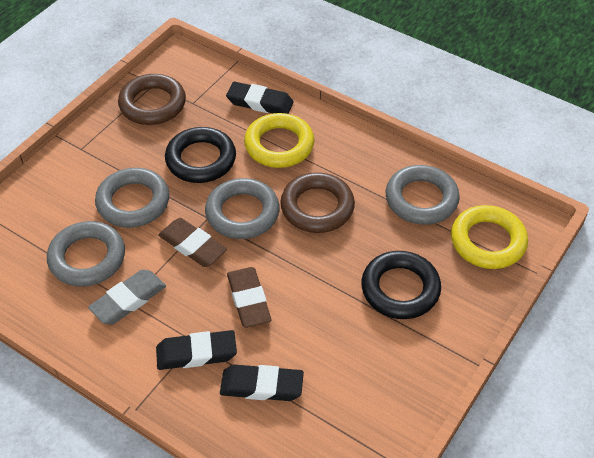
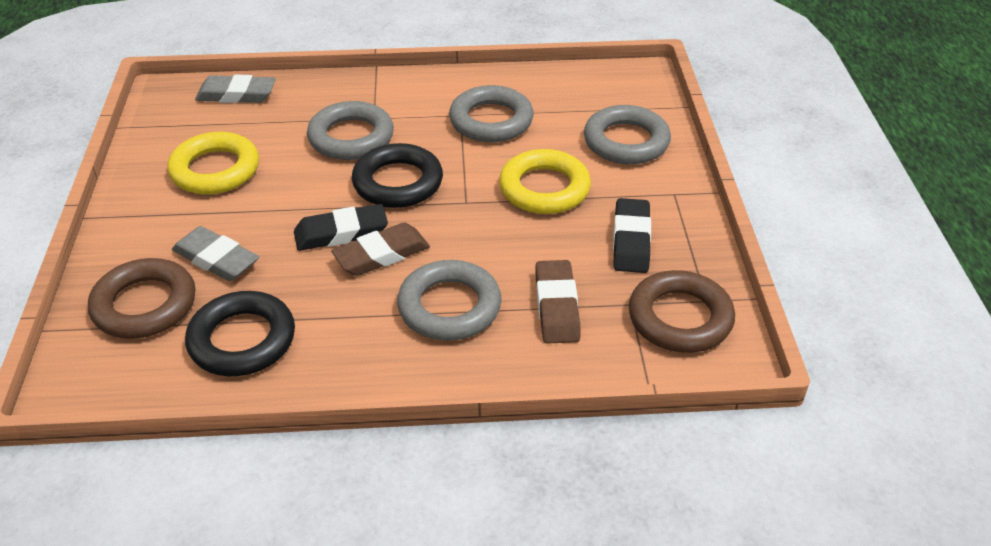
black eraser: [156,330,237,370] [220,365,304,401] [226,82,294,114] = 3 -> [294,204,388,251] [613,198,651,273] = 2
grey eraser: [88,269,166,325] = 1 -> [172,226,259,281] [195,74,276,103] = 2

